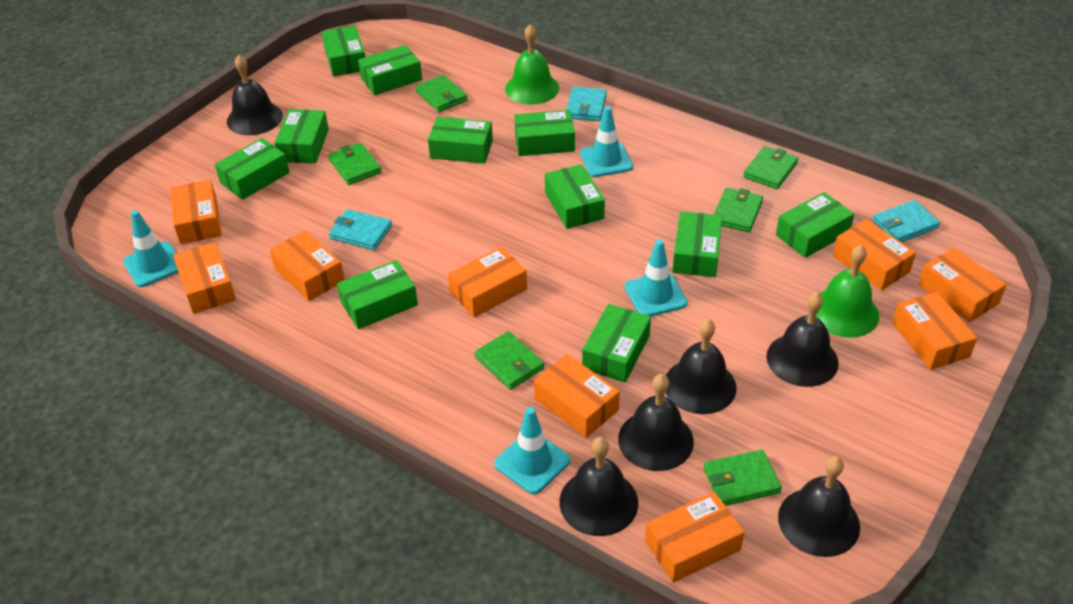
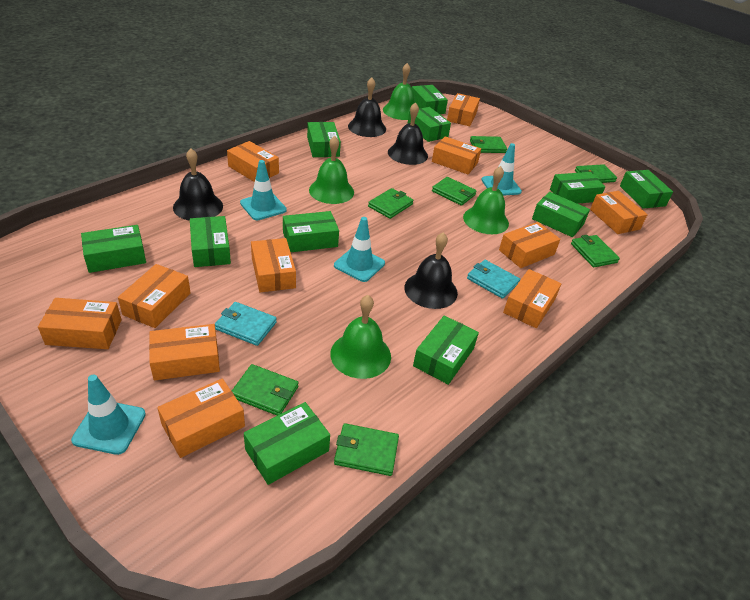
black bell: [227,55,283,135] [559,437,638,536] [618,374,694,471] [666,319,737,414] [766,292,839,387] [778,456,860,557] = 6 -> [173,149,223,221] [348,77,386,137] [388,102,428,165] [404,232,458,309] = 4
green bell: [505,25,559,105] [816,245,879,338] = 2 -> [309,136,354,204] [330,295,391,379] [383,63,415,120] [463,166,509,234] = 4
green wallet: [328,143,382,185] [415,75,468,112] [475,331,545,390] [704,449,782,506] [714,187,763,232] [743,146,798,189] = 6 -> [232,364,298,416] [334,423,399,476] [368,188,414,219] [432,177,477,206] [470,136,507,153] [571,235,620,267] [575,164,617,183] = 7
orange box: [170,180,222,244] [173,242,236,314] [270,230,345,301] [448,247,527,317] [534,354,620,438] [645,492,744,583] [833,219,916,291] [892,292,977,370] [918,248,1007,322] = 9 -> [38,298,122,349] [118,264,191,328] [149,324,220,380] [157,378,245,458] [227,141,279,182] [251,238,296,292] [432,136,481,174] [447,93,480,126] [499,222,561,268] [503,269,561,328] [590,191,648,234] = 11
turquoise wallet: [329,209,392,250] [567,87,607,121] [873,200,940,242] = 3 -> [215,302,277,346] [467,260,520,299] = 2

